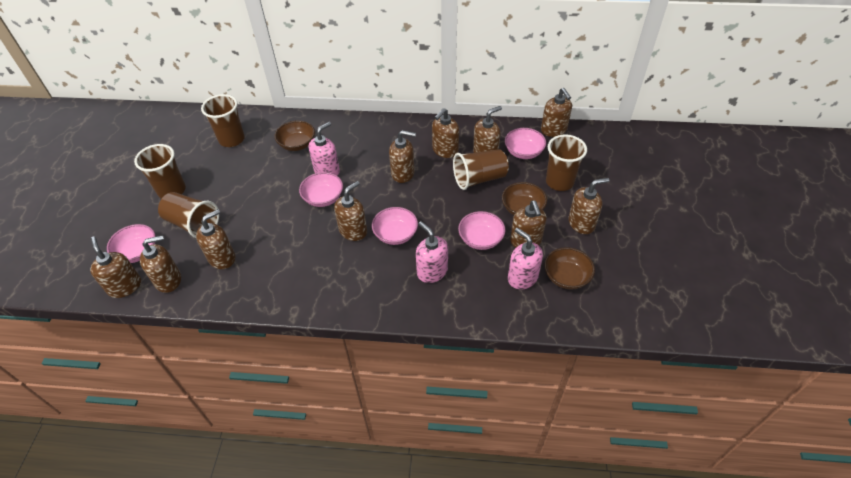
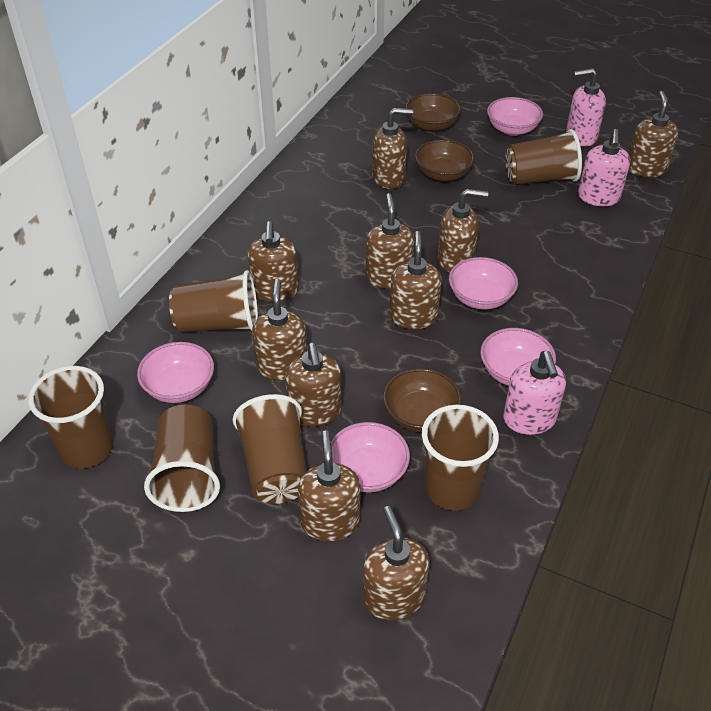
brown cup: [134,144,186,199] [158,192,219,238] [201,94,245,147] [453,149,509,190] [546,134,587,191] = 5 -> [28,366,113,469] [144,405,220,512] [169,270,258,332] [233,394,307,504] [422,405,499,511] [505,129,582,185] = 6

